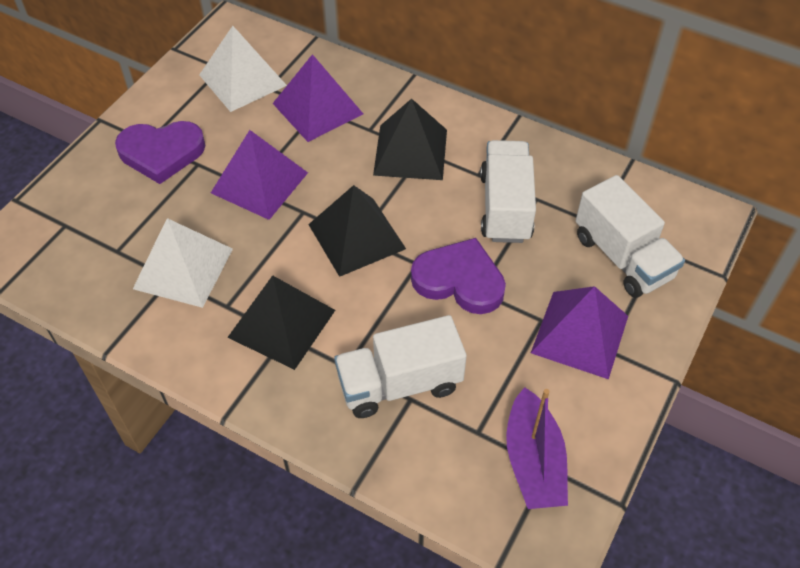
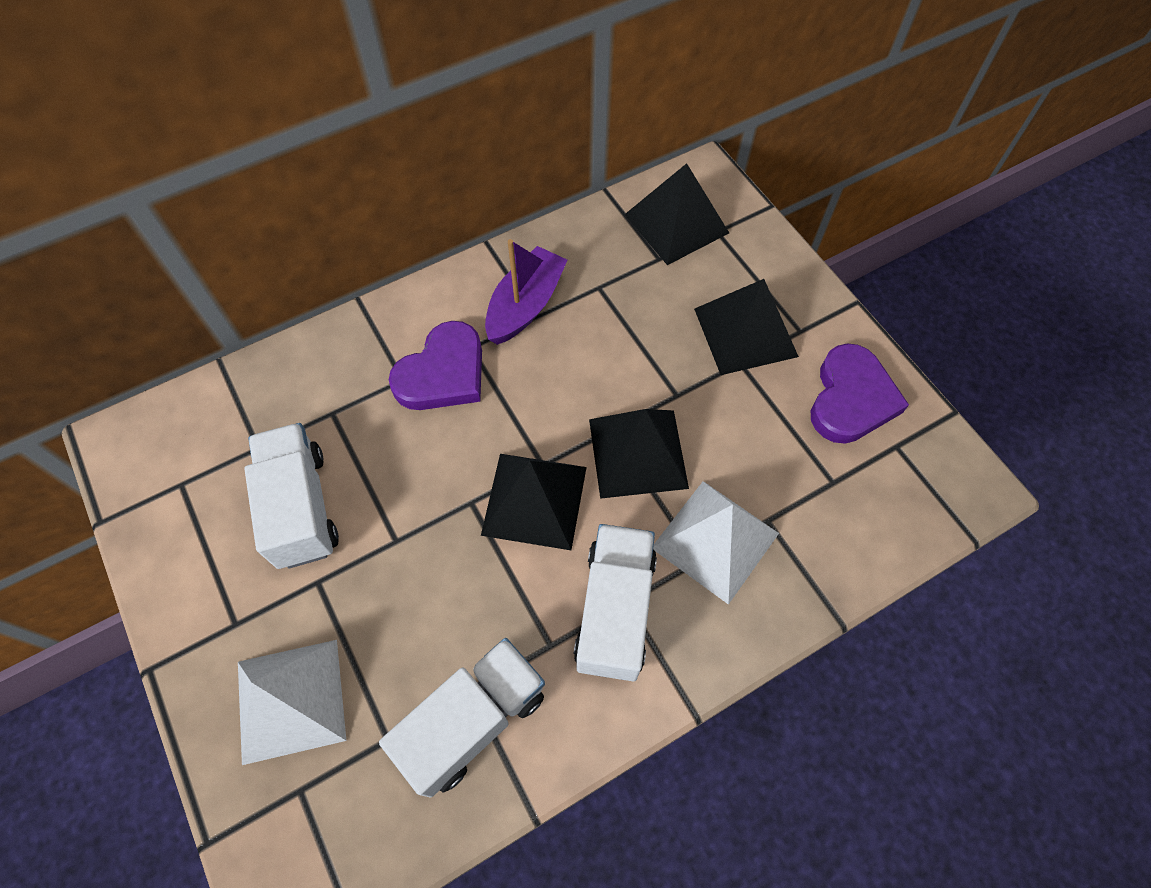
black pyramid: [227,275,335,370] [308,185,406,277] [373,99,447,180] = 3 -> [481,454,587,550] [589,409,689,499] [624,163,729,265] [694,279,799,375] = 4
purple pyramid: [211,130,308,220] [272,54,363,142] [531,286,628,379] = 3 -> none = 0

